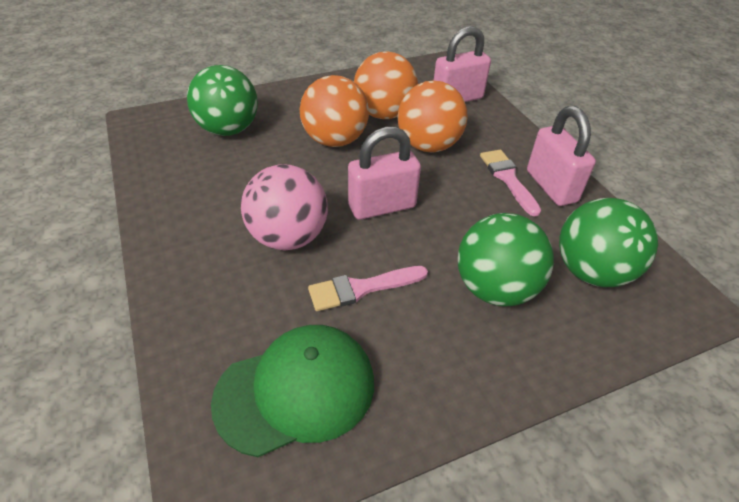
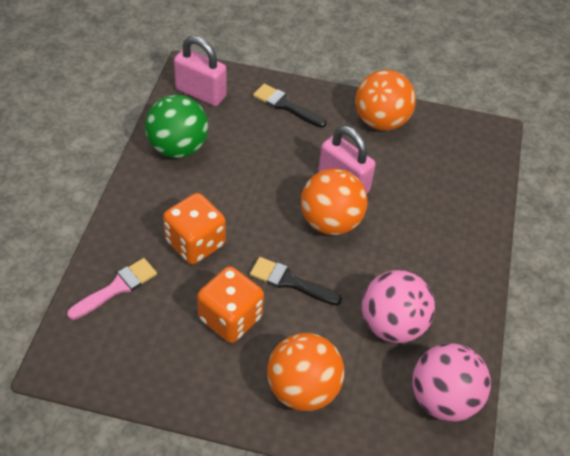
black brush: none = 0 -> [250,257,342,305] [253,84,327,128] = 2
green ball: [187,65,258,136] [458,213,554,306] [559,198,658,287] = 3 -> [145,95,208,158] = 1
green cap: [211,325,374,457] = 1 -> none = 0
orange dice: none = 0 -> [163,193,226,264] [197,266,264,343] = 2
pink ball: [241,164,328,251] = 1 -> [362,270,435,343] [412,343,491,422] = 2
pink brush: [308,266,428,311] [480,150,541,217] = 2 -> [67,258,157,320] = 1
pink padlock: [348,127,421,220] [434,26,491,102] [527,106,596,206] = 3 -> [174,36,227,106] [318,126,376,193] = 2

